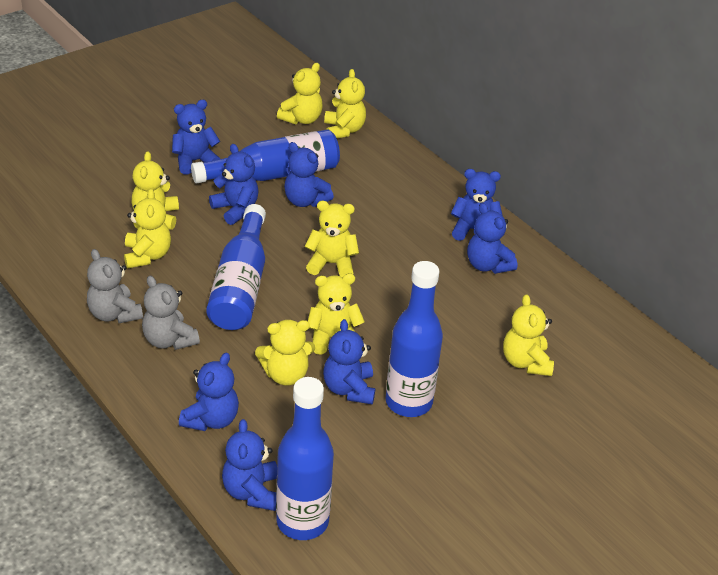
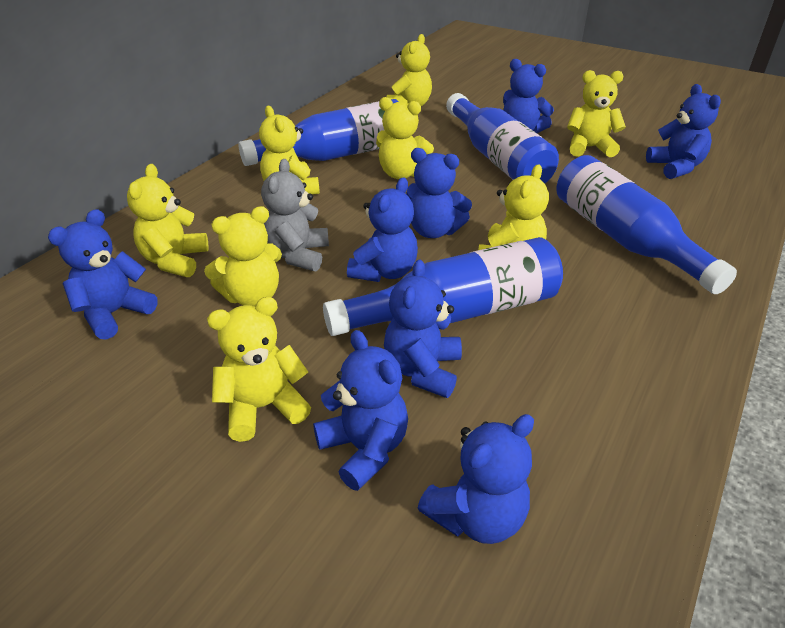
grey teddy bear: [87,249,143,323] [142,276,200,350] = 2 -> [261,159,329,271] = 1

